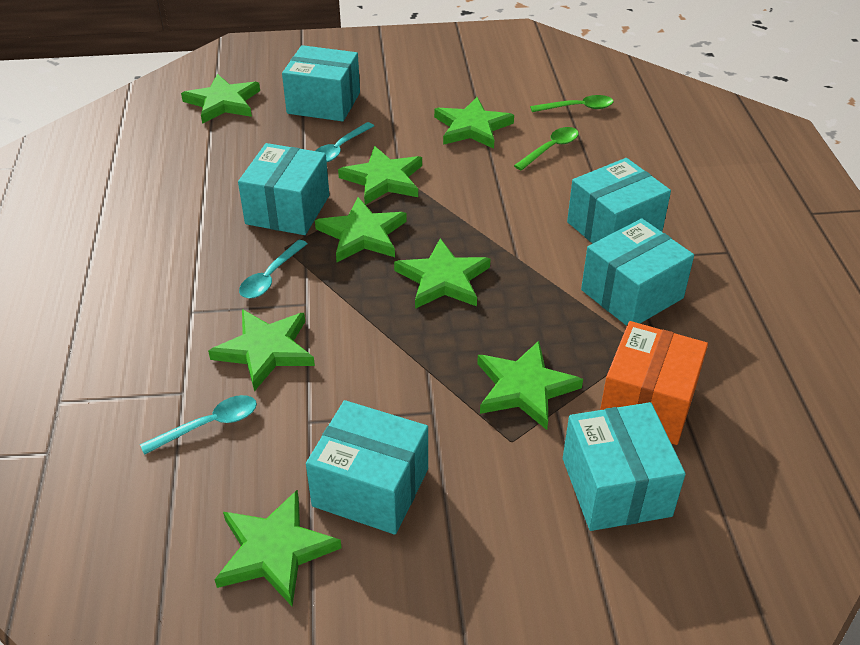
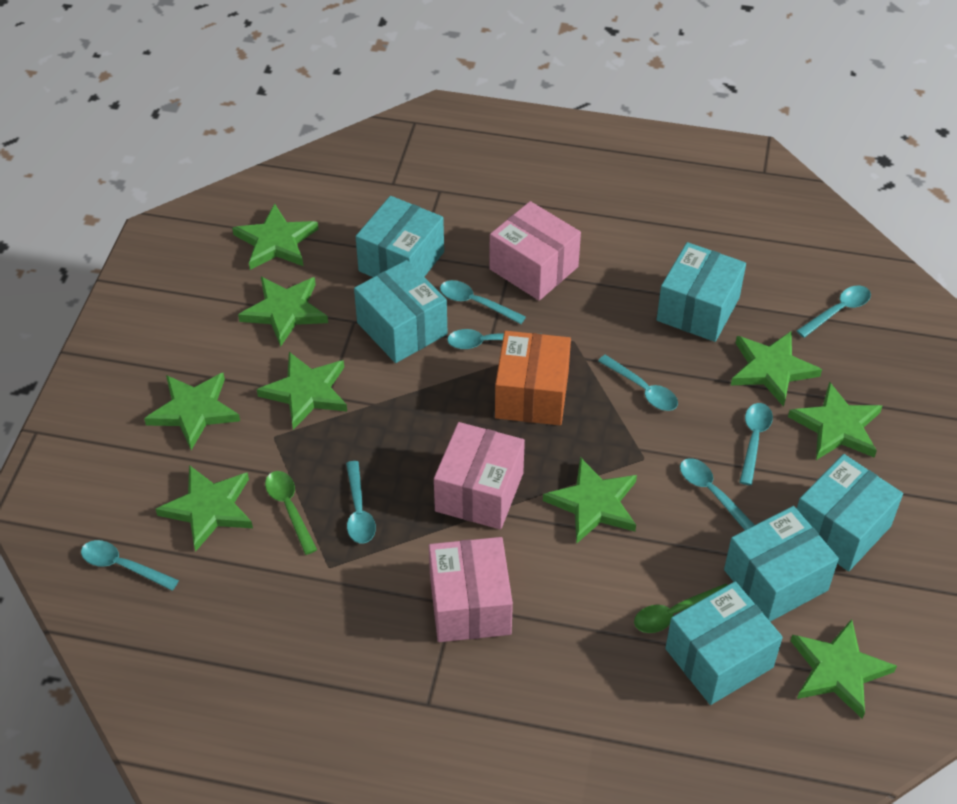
green star: [181,74,260,124] [208,309,315,391] [215,490,341,606] [315,197,407,262] [338,146,422,205] [394,238,491,309] [434,97,514,149] [477,341,583,430] = 8 -> [144,373,240,450] [156,465,253,552] [232,203,318,270] [238,277,328,347] [257,352,347,430] [543,457,637,544] [731,331,822,407] [788,381,882,460] [791,619,897,719] = 9
pink box: none = 0 -> [429,537,513,642] [434,422,525,529] [489,201,581,301] = 3
turquoise spoon: [140,395,257,455] [239,239,308,298] [315,122,374,162] = 3 -> [81,540,179,591] [346,461,376,544] [440,280,526,324] [447,329,542,349] [598,355,678,411] [680,458,755,530] [739,403,773,485] [796,286,871,338] = 8

